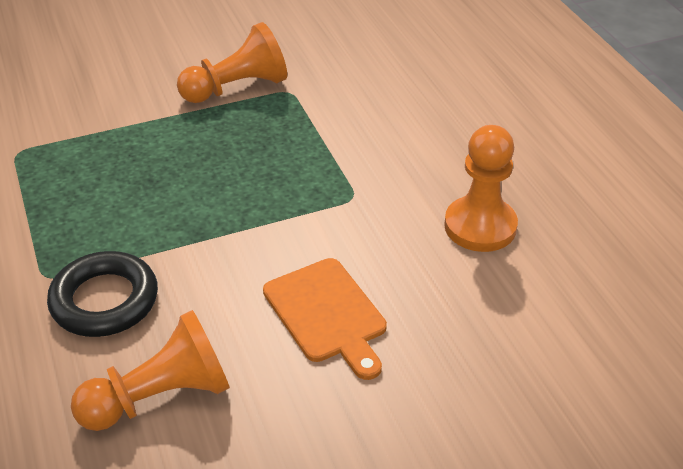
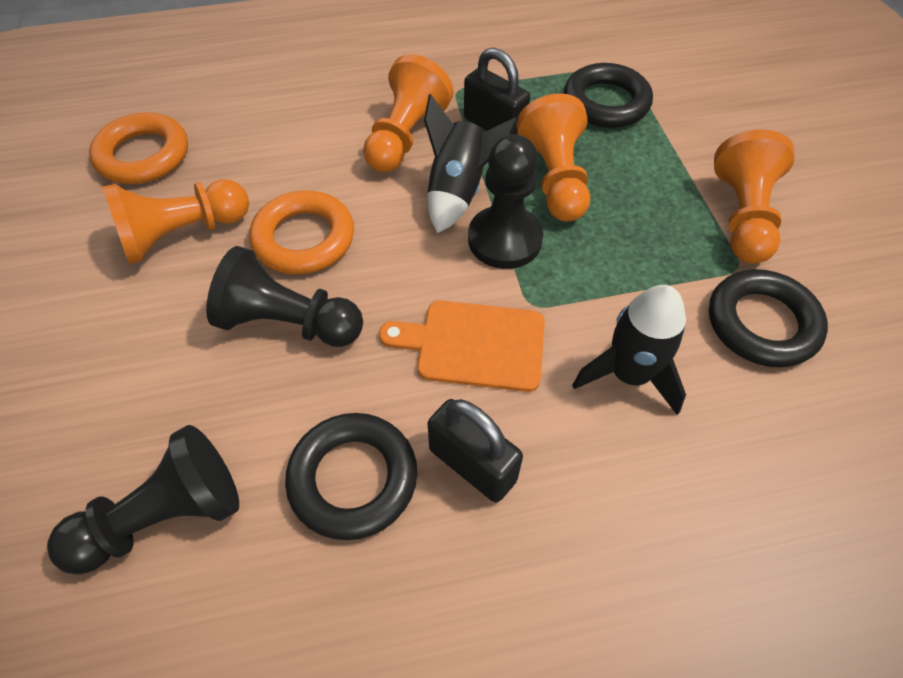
black padlock: none = 0 -> [428,399,523,502] [464,48,530,135] = 2
black pawn: none = 0 -> [47,425,239,574] [206,246,363,347] [468,134,543,269] = 3
black ring: [47,251,158,337] = 1 -> [285,413,418,540] [564,63,653,128] [709,269,828,367] = 3
black rocket: none = 0 -> [424,94,518,233] [572,285,686,415] = 2
orange pawn: [71,310,230,431] [177,22,287,103] [444,125,518,252] = 3 -> [102,179,249,264] [363,54,453,172] [516,93,590,222] [714,129,794,263] = 4
orange ring: none = 0 -> [89,112,188,184] [250,191,354,274] = 2

